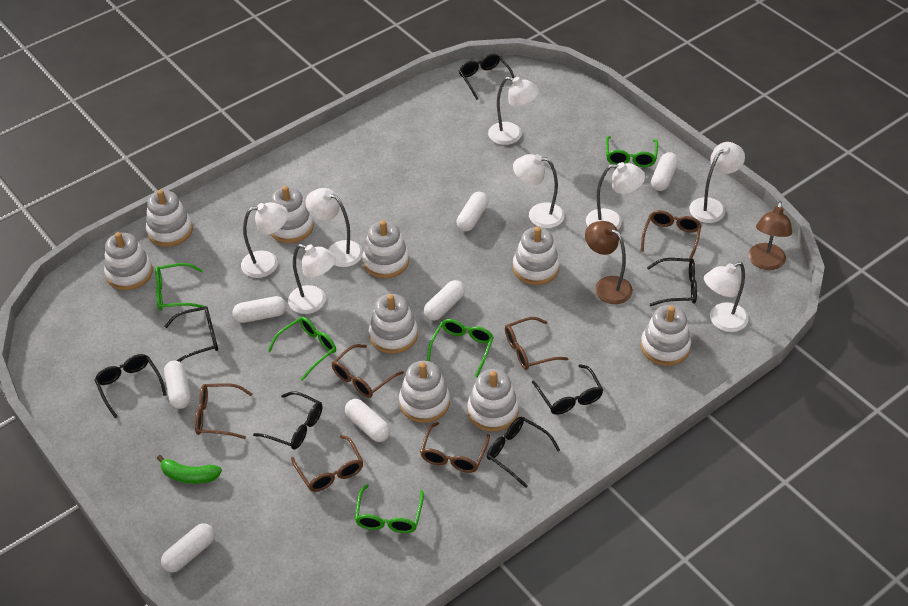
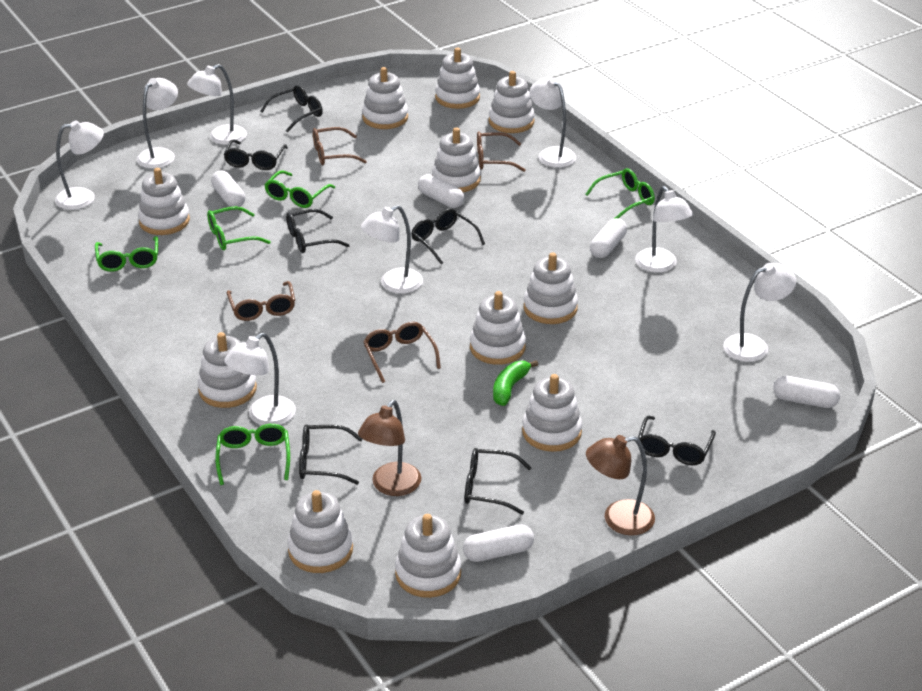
brown glasses: [195,383,252,439] [291,435,363,492] [332,344,404,398] [420,422,490,473] [505,317,569,370] [641,210,702,259] = 6 -> [227,281,295,321] [313,127,367,165] [363,322,441,383] [477,131,526,172] = 4
white capsule: [161,523,215,572] [164,361,191,409] [232,296,287,323] [345,399,390,442] [424,280,465,321] [457,192,488,231] [651,152,678,191] = 7 -> [211,171,245,207] [418,174,464,208] [463,525,534,562] [590,218,627,258] [773,376,840,408] = 5
white stacking toy: [104,232,153,290] [146,190,193,247] [270,186,314,243] [362,220,409,278] [369,294,418,354] [399,361,450,423] [468,369,519,432] [513,227,560,285] [641,305,691,366] = 9 -> [138,168,190,235] [198,332,257,408] [287,490,353,573] [362,67,408,129] [395,514,461,598] [432,128,481,192] [435,48,480,109] [470,291,526,365] [489,71,535,133] [522,374,582,452] [524,252,578,324] = 11

